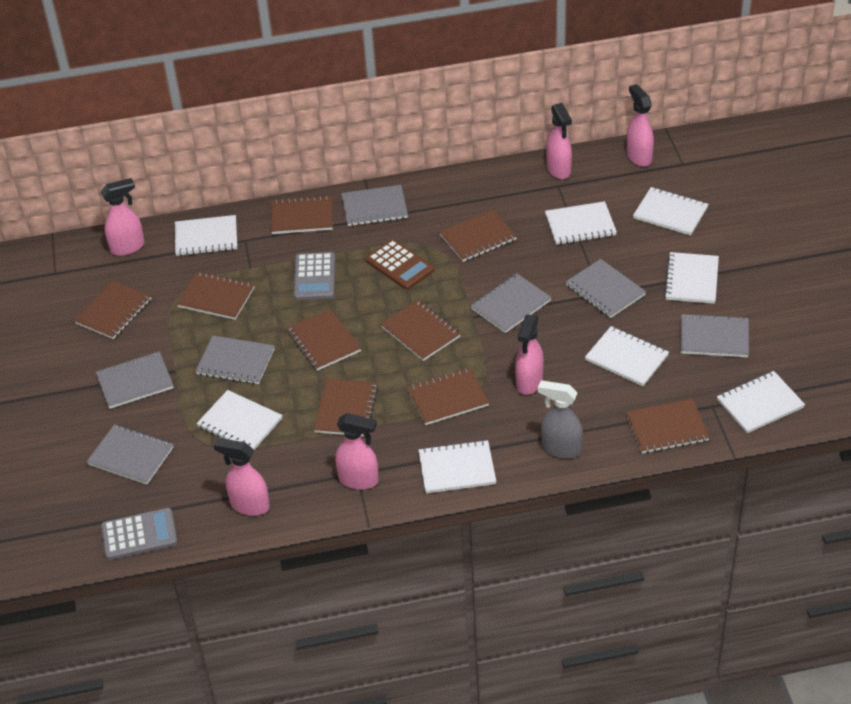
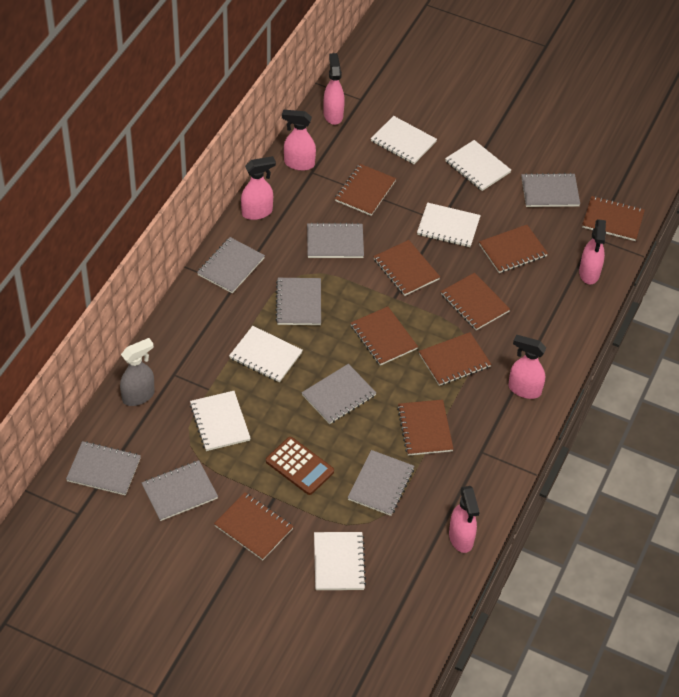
grey calculator: [101,508,178,560] [294,252,335,300] = 2 -> none = 0
grey notebook: [87,424,174,485] [96,352,174,409] [196,336,275,384] [341,185,408,226] [471,274,552,333] [566,259,646,318] [680,313,749,357] = 7 -> [66,441,141,496] [142,460,218,521] [197,237,265,293] [275,278,321,325] [302,364,376,424] [307,222,364,258] [348,450,414,516] [521,173,580,207] = 8
white notebook: [175,215,237,256] [196,390,282,450] [418,440,496,493] [545,201,617,245] [585,326,669,386] [633,187,709,236] [664,252,719,304] [717,371,805,433] = 8 -> [190,391,251,451] [229,326,303,383] [314,532,366,590] [371,116,437,164] [417,202,481,247] [445,140,511,191] = 6

